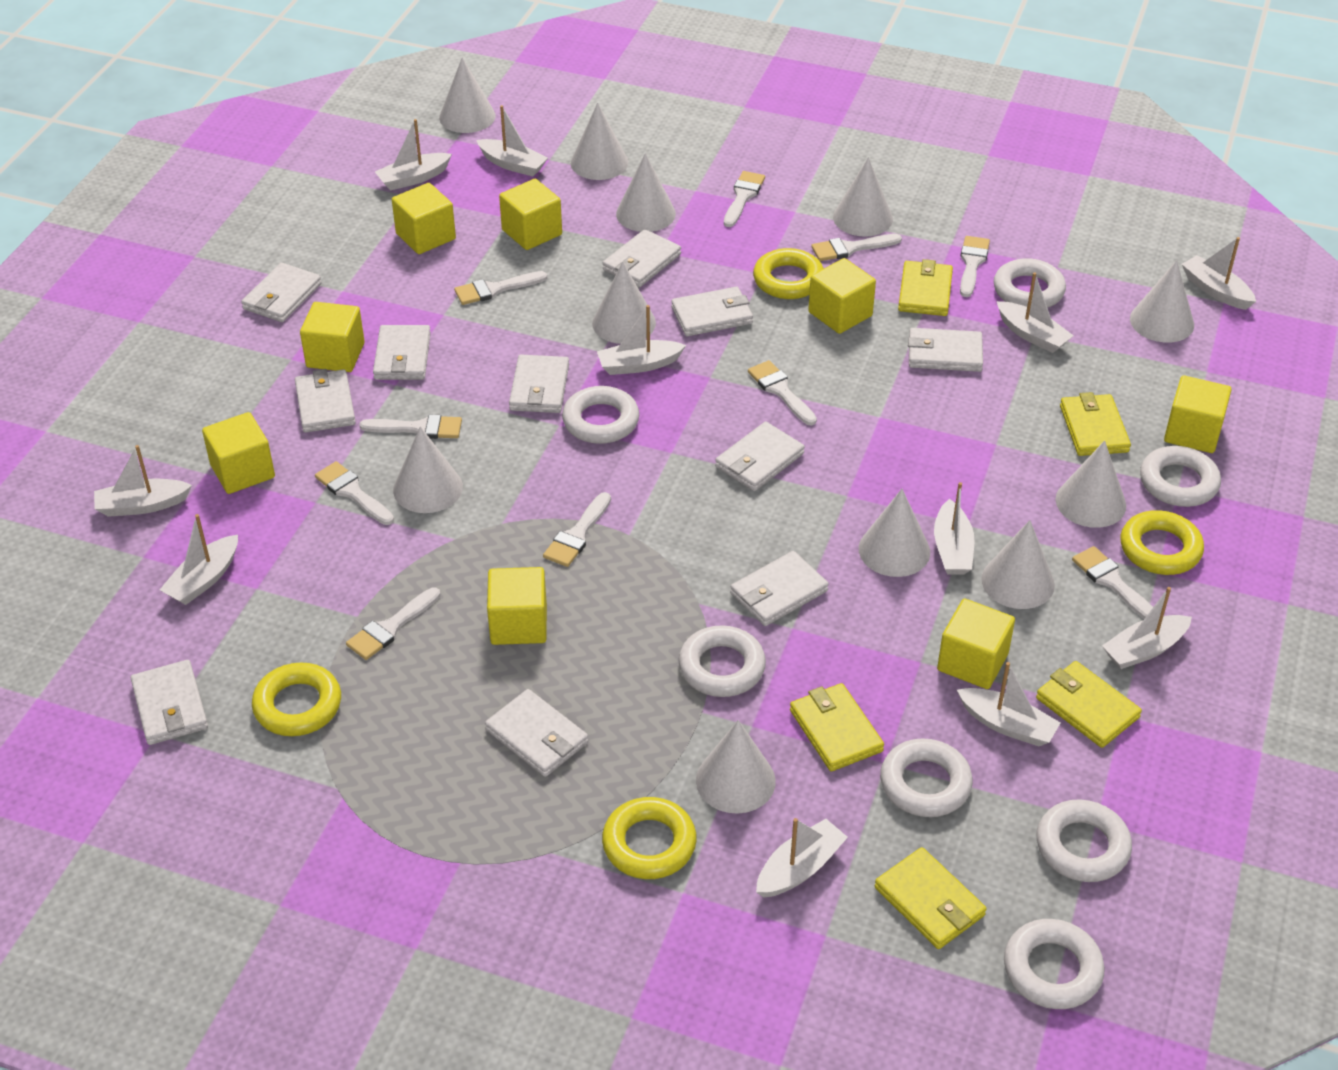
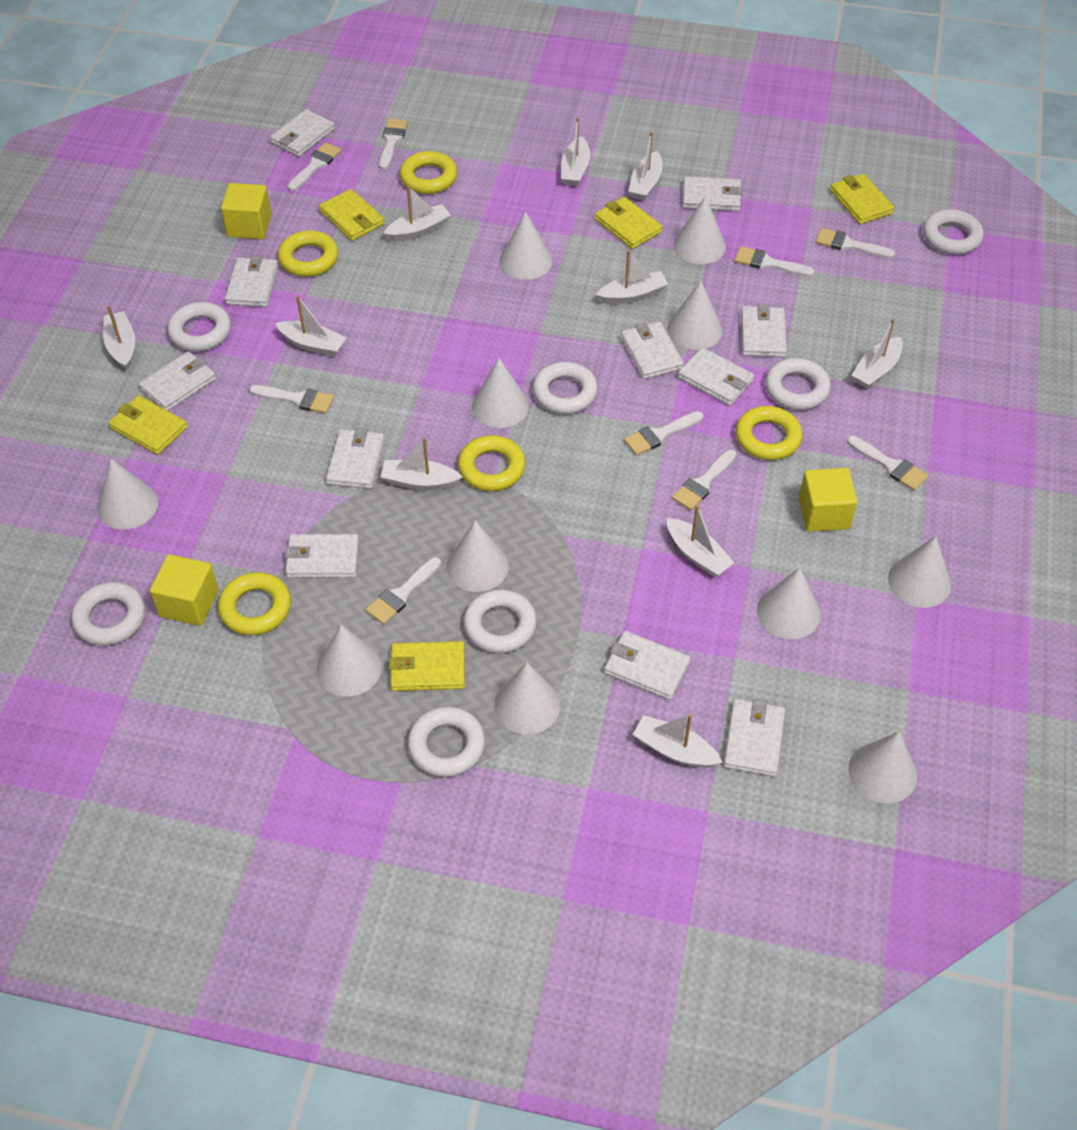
white boat: [94,445,192,517] [160,514,238,605] [375,119,452,190] [476,105,548,176] [597,305,686,375] [756,818,848,898] [934,482,975,575] [957,662,1060,746] [997,272,1074,353] [1102,587,1192,669] [1182,237,1256,310] = 11 -> [103,305,135,370] [275,295,346,356] [381,437,463,490] [383,185,451,241] [561,117,590,186] [596,250,668,304] [628,132,663,200] [633,714,723,768] [667,505,734,577] [852,319,903,388] = 10
white brush: [315,461,394,525] [346,588,440,660] [360,415,462,439] [454,271,547,305] [543,492,611,567] [724,171,765,227] [748,360,817,425] [811,234,902,261] [960,236,990,297] [1072,546,1153,619] = 10 -> [249,385,334,413] [288,142,341,191] [366,557,441,624] [379,119,408,170] [624,411,704,455] [672,449,736,510] [734,246,815,277] [816,228,895,258] [847,436,928,491] = 9
yellow cube: [202,412,275,494] [300,302,365,372] [392,183,456,254] [487,567,547,645] [499,179,562,250] [808,258,876,334] [937,599,1015,689] [1164,375,1231,453] = 8 -> [150,554,219,626] [221,183,272,239] [799,468,858,532] = 3
yellow ring: [252,663,341,736] [602,797,697,879] [753,248,824,299] [1121,510,1204,575] = 4 -> [218,572,291,635] [278,230,339,277] [400,151,457,194] [458,435,526,491] [735,406,803,460] = 5

